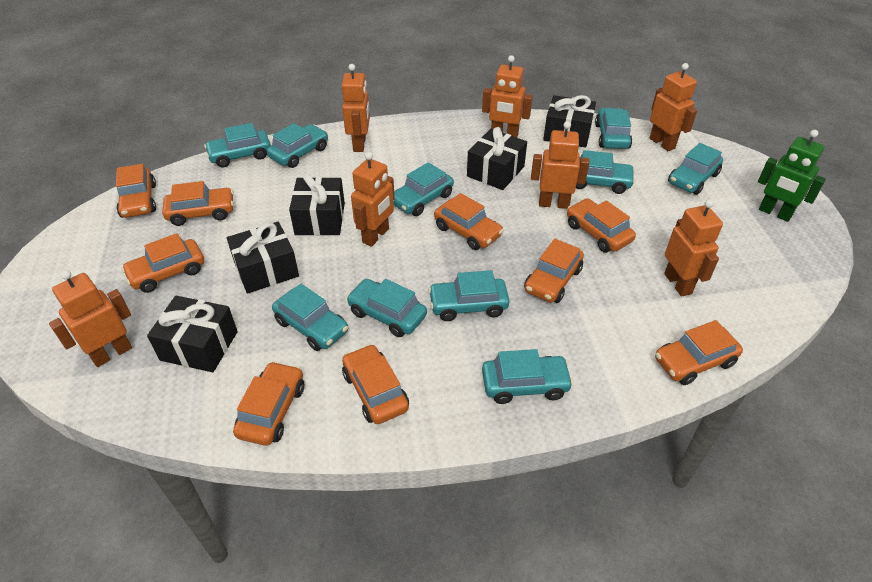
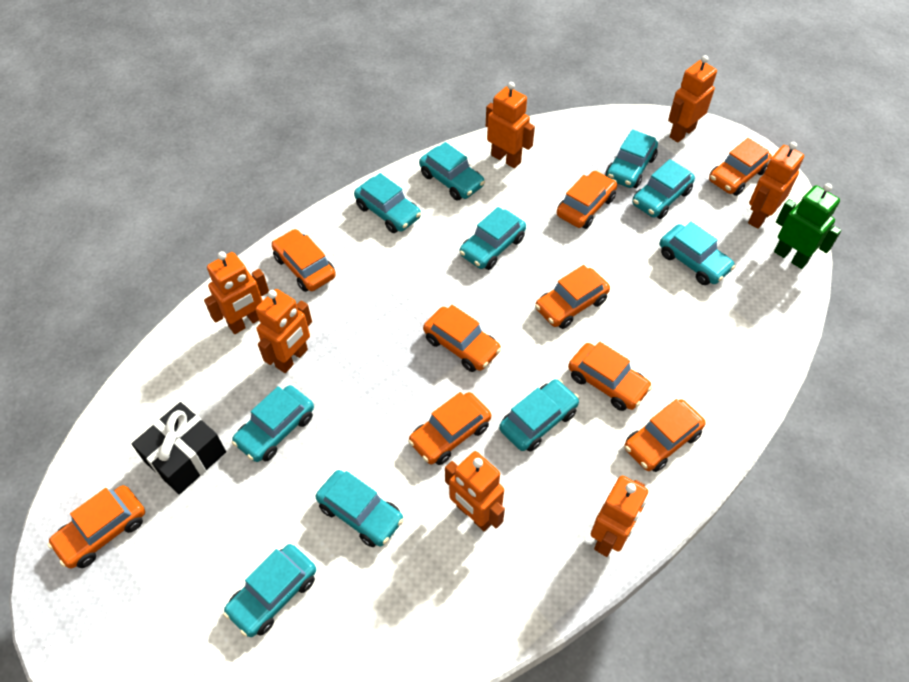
black gift: [147,296,238,372] [227,221,299,294] [289,174,345,236] [467,127,527,190] [543,95,596,148] = 5 -> [132,402,226,495] = 1

